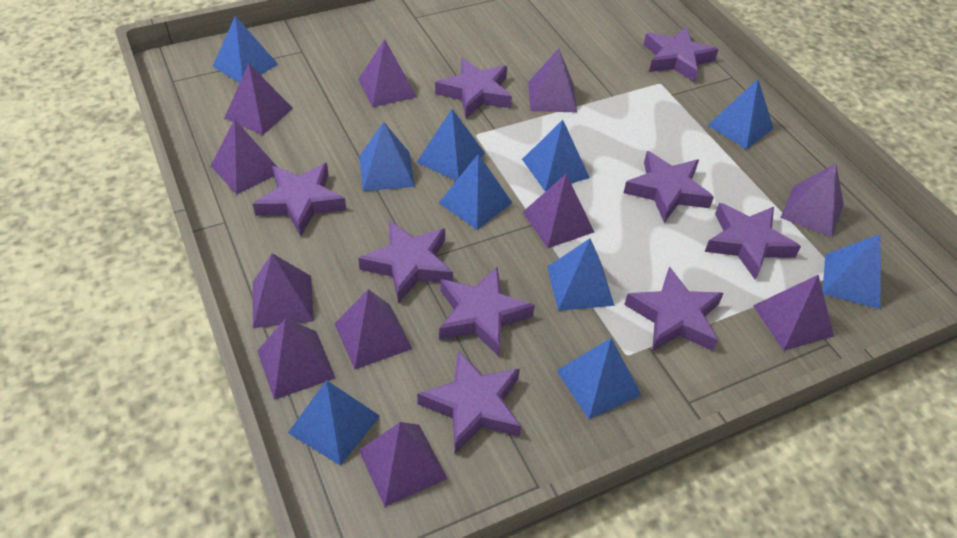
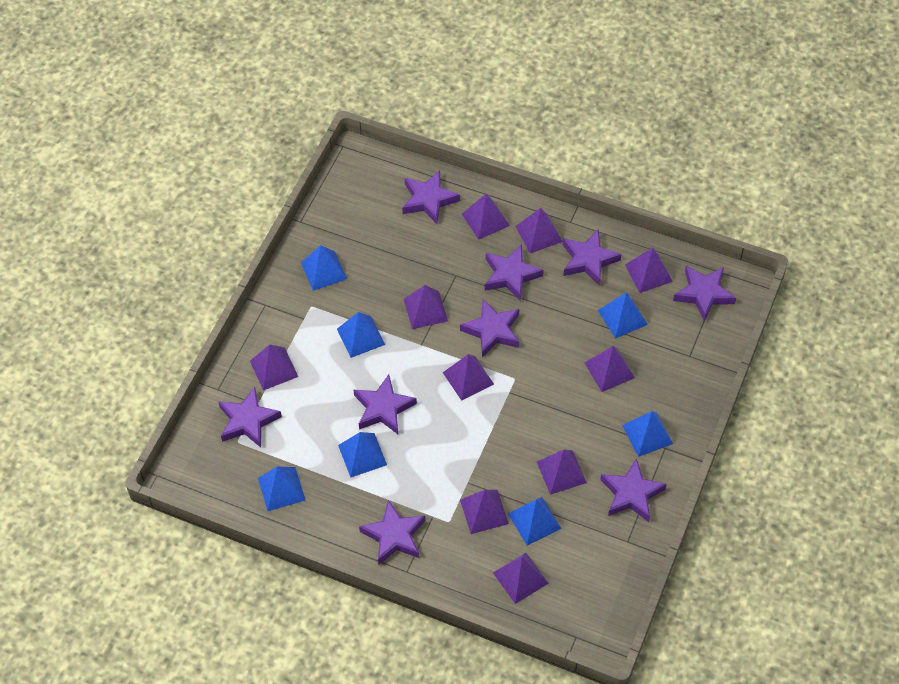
blue pyramid: [213,16,278,83] [288,380,380,466] [359,122,415,191] [416,109,485,181] [439,154,512,230] [522,120,590,192] [547,238,615,311] [557,338,641,419] [708,79,774,149] [823,234,881,309] = 10 -> [258,467,305,511] [301,245,347,291] [337,312,385,358] [338,432,387,477] [508,497,562,545] [598,292,648,339] [622,411,673,457] = 7
purple pyramid: [211,119,277,195] [224,64,293,135] [253,253,314,328] [257,318,336,400] [334,289,412,370] [358,39,417,107] [359,422,447,507] [523,174,594,248] [528,48,577,112] [753,275,834,351] [780,163,844,237] = 11 -> [250,344,298,390] [404,285,448,329] [443,354,494,401] [460,490,509,534] [462,194,510,239] [493,553,549,604] [515,208,563,253] [537,450,587,495] [585,346,635,392] [625,248,673,293] = 10

